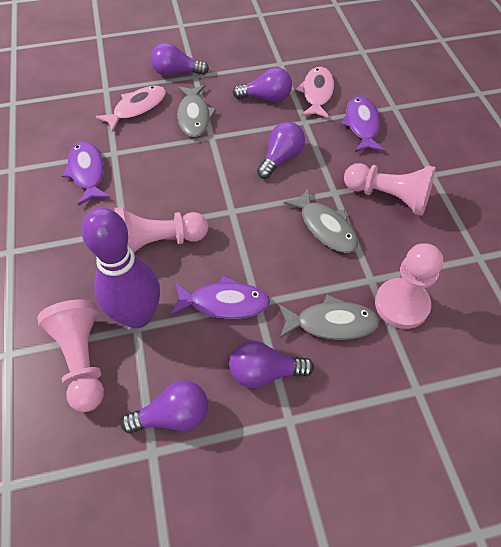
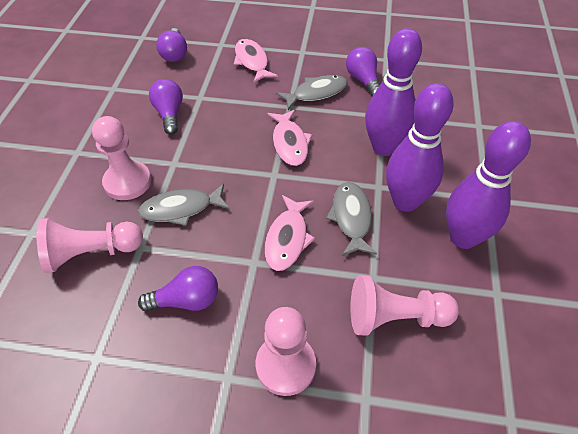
pink fish: [95,86,166,132] [296,67,334,119] = 2 -> [234,39,278,83] [264,195,315,271] [268,109,312,166] = 3
purple bowling pin: [82,208,160,328] = 1 -> [365,28,422,156] [386,83,454,212] [446,121,531,249] = 3
purple fish: [62,141,110,206] [170,275,270,319] [341,96,385,152] = 3 -> none = 0
purple light bulb: [121,381,208,433] [151,43,209,76] [229,340,314,388] [232,67,292,102] [257,122,305,179] = 5 -> [138,266,218,312] [149,79,183,135] [156,28,187,62] [346,47,380,97] = 4

